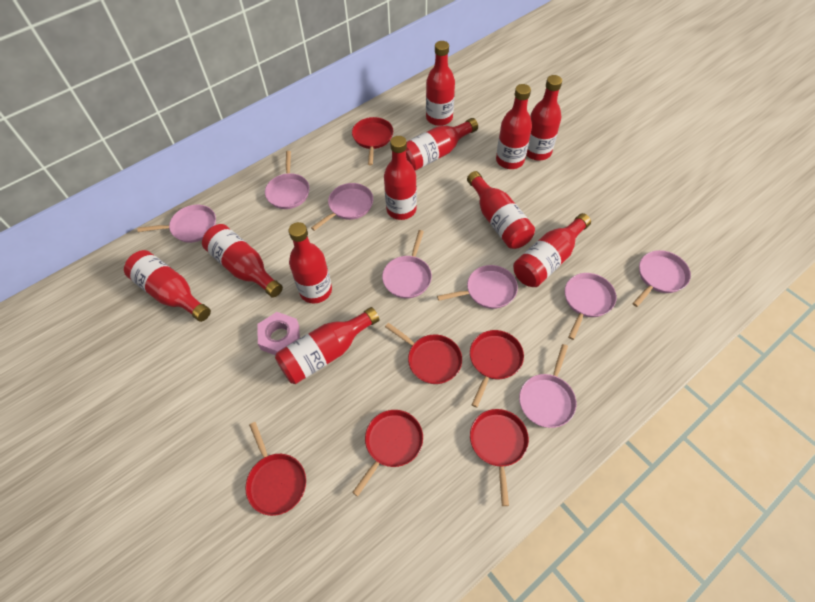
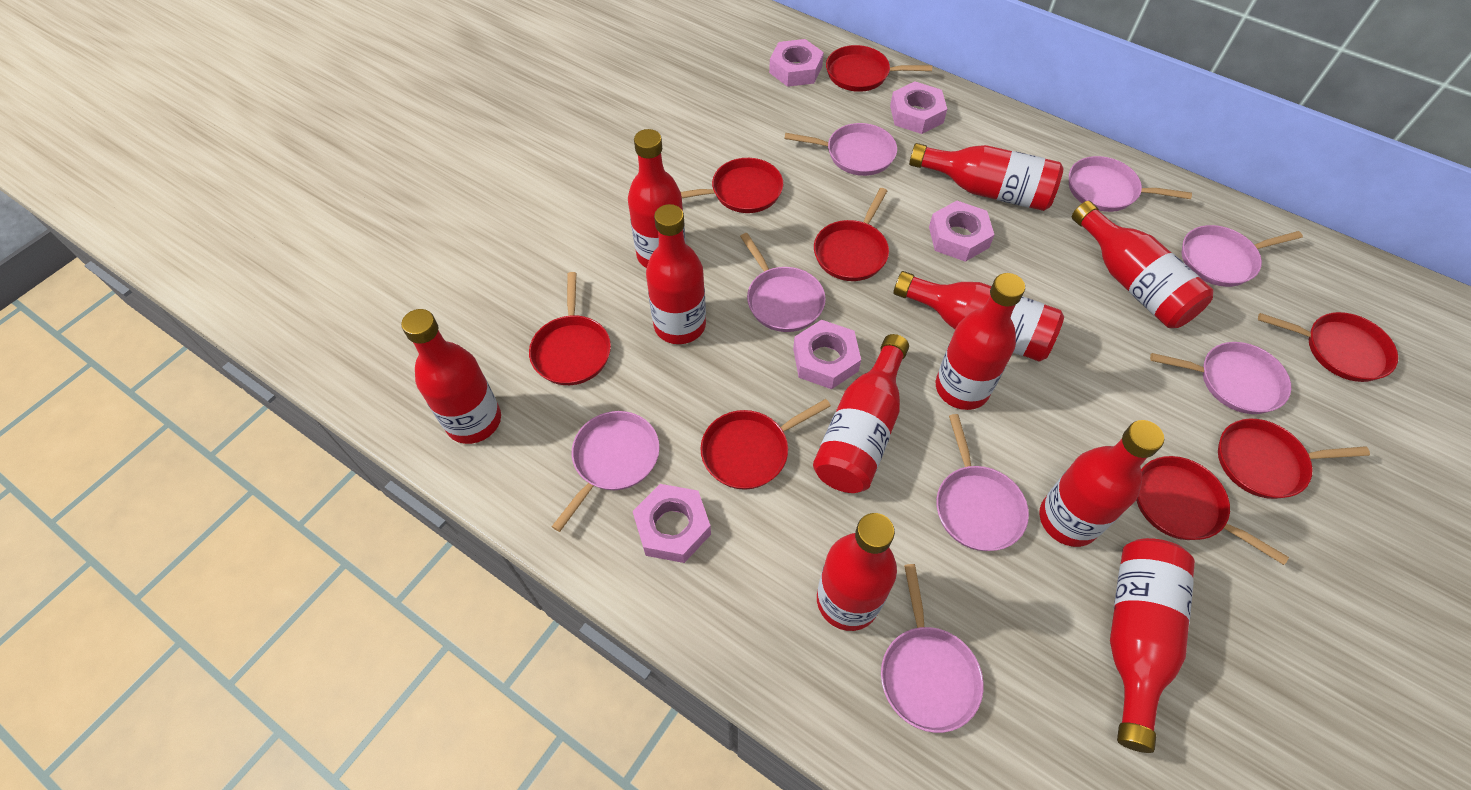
pink nut: [258,312,300,355] = 1 -> [633,484,711,563] [769,39,824,87] [793,320,861,389] [890,82,947,134] [929,201,994,262] = 5
red pan: [245,422,306,516] [352,117,393,165] [352,410,423,496] [385,323,462,384] [470,330,524,407] [470,409,529,506] = 6 -> [529,272,611,385] [681,158,783,213] [700,399,831,490] [814,188,889,281] [826,45,932,92] [1136,456,1289,565] [1218,419,1370,499] [1258,312,1398,382] = 8

